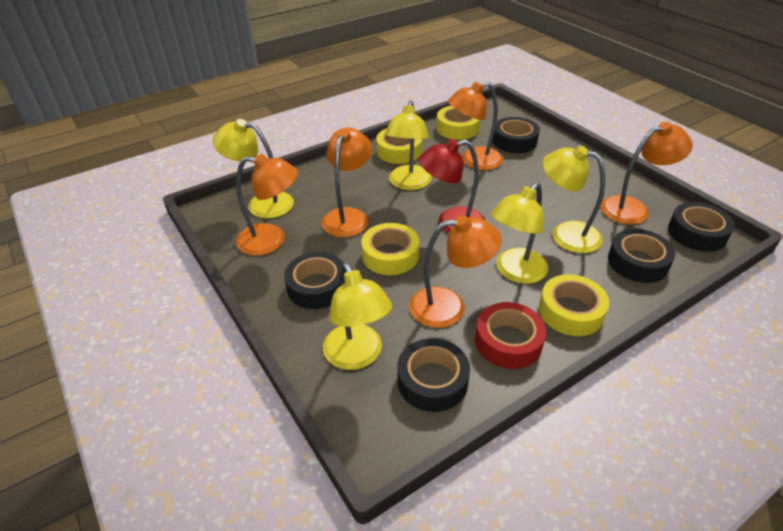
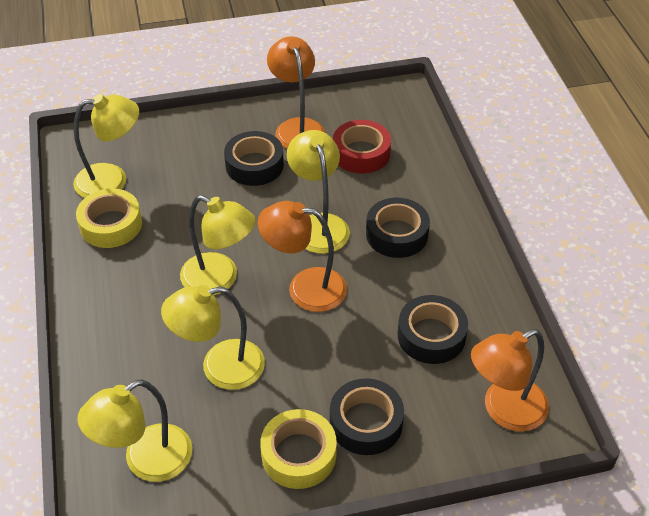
black tape: [284,252,343,309] [397,338,470,412] [492,117,540,153] [608,229,675,283] [668,202,735,252] = 5 -> [224,131,284,186] [330,378,404,455] [366,198,430,258] [398,295,468,364] = 4
orange lamp: [236,154,298,256] [322,128,372,237] [409,215,502,328] [448,82,503,170] [601,122,693,224] = 5 -> [257,201,347,312] [267,36,325,149] [471,329,549,432] = 3
red lamp: [418,139,485,233] = 1 -> none = 0
yellow tape: [361,223,419,275] [376,128,422,164] [436,106,480,140] [539,274,609,336] = 4 -> [76,188,142,248] [260,409,337,489] = 2

